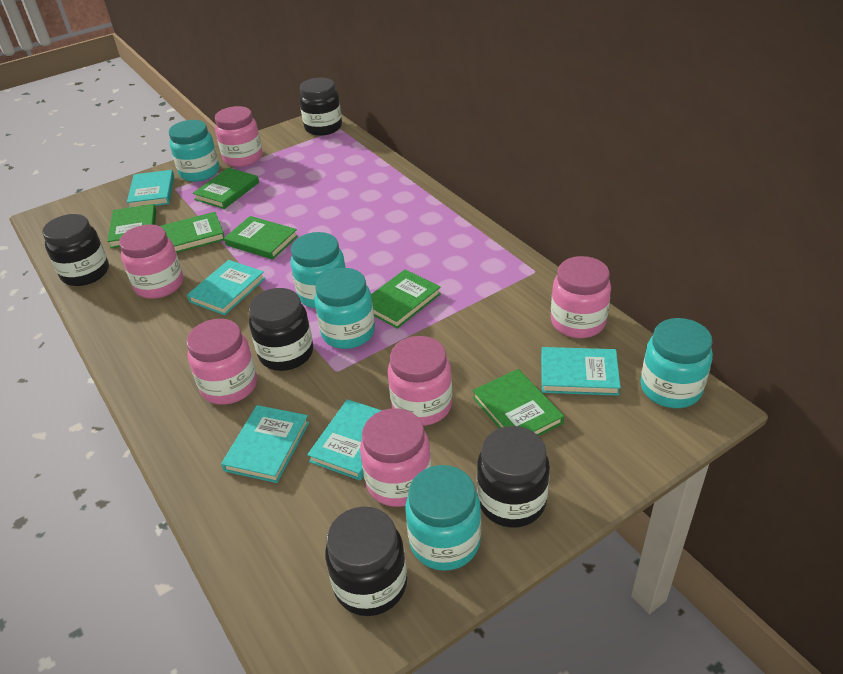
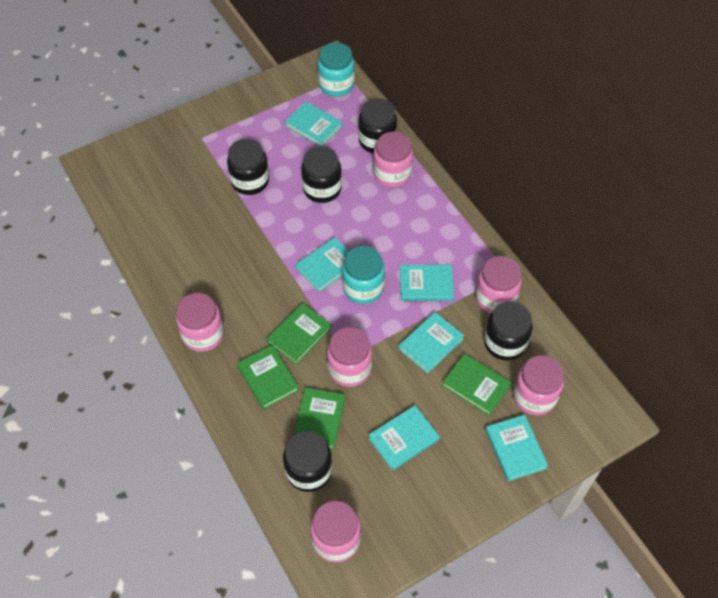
green book: [107,204,156,248] [160,212,224,253] [193,168,259,209] [224,216,298,260] [371,269,441,329] [473,369,564,436] = 6 -> [237,345,299,410] [267,303,332,365] [293,387,345,449] [442,353,511,415] = 4
turquoise book: [127,170,174,208] [187,260,265,315] [221,405,309,483] [307,399,382,480] [541,347,621,396] = 5 -> [285,102,342,146] [295,237,349,292] [369,405,440,470] [398,312,464,374] [400,265,454,301] [485,415,548,481] = 6
turquoise jar: [169,120,219,182] [291,232,346,308] [314,268,375,349] [405,465,481,571] [640,318,713,408] = 5 -> [318,42,355,97] [342,246,385,304] = 2

